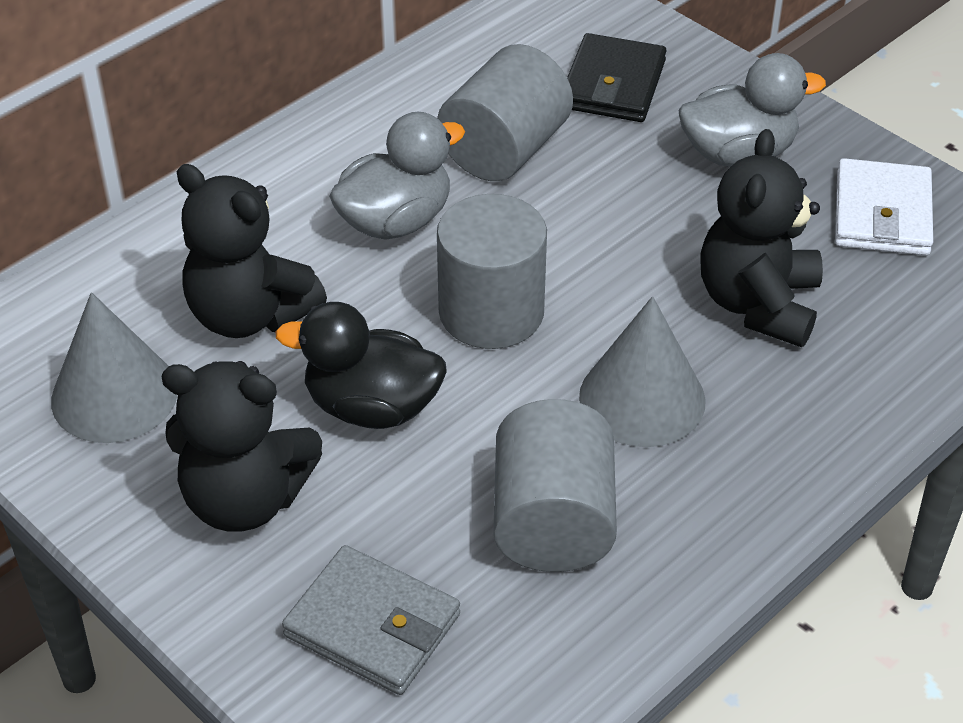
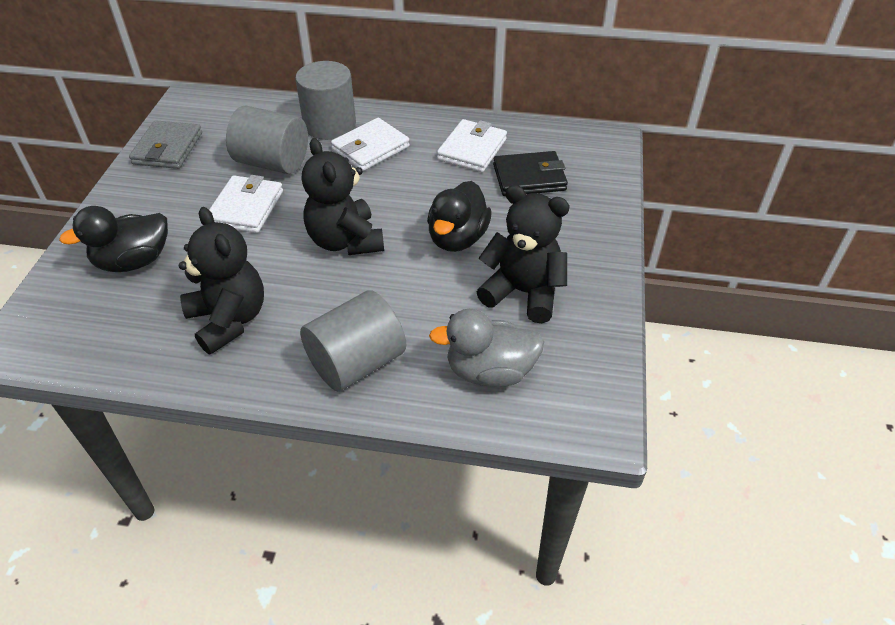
black duck: [275,302,447,429] = 1 -> [59,206,168,272] [427,181,492,252] = 2
grey cone: [51,292,178,443] [579,296,706,447] = 2 -> none = 0
grey duck: [329,112,465,240] [678,53,826,167] = 2 -> [429,309,544,387] = 1
white wallet: [835,158,933,255] = 1 -> [209,175,283,233] [331,118,410,171] [437,119,507,172] = 3

